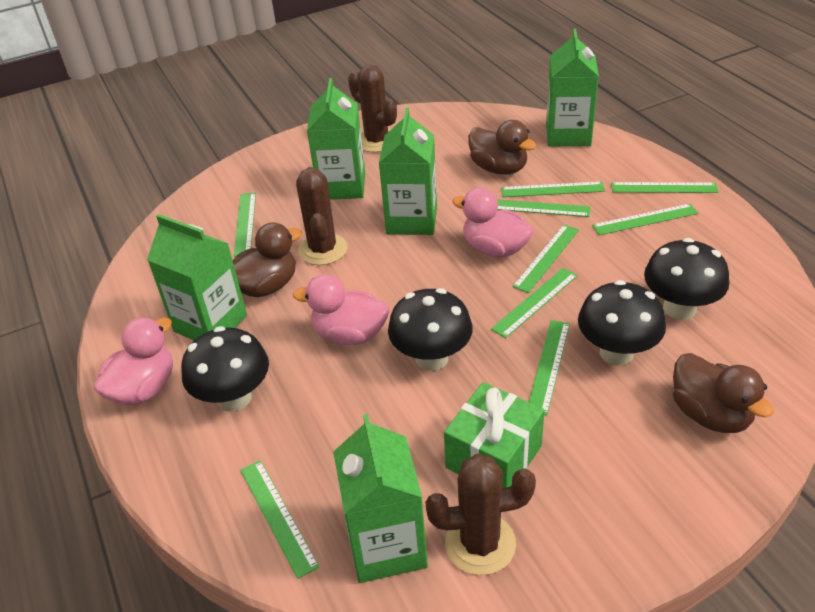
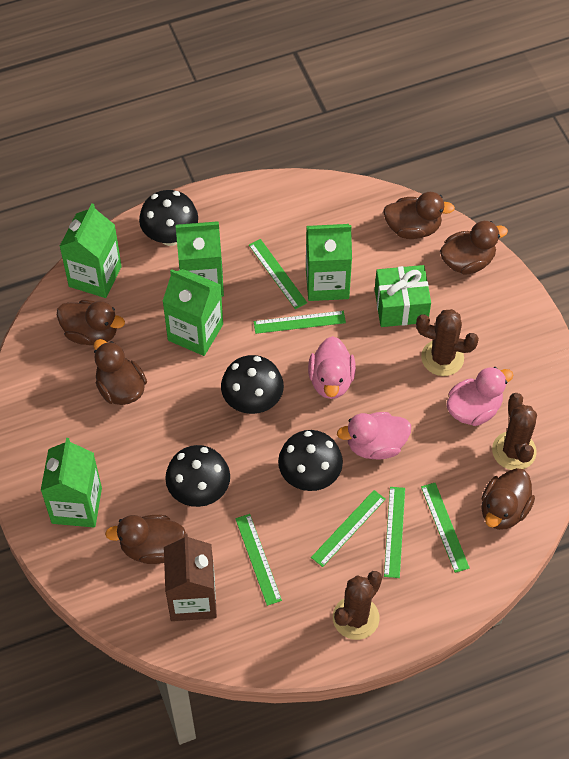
brown carton: none = 0 -> [164,534,217,621] = 1
brown duck: [233,222,302,297] [468,120,537,174] [673,353,774,433] = 3 -> [57,300,125,345] [93,339,147,405] [105,515,186,564] [383,192,455,239] [440,221,508,275] [481,468,535,530] = 6
green ruler: [234,193,256,257] [240,460,319,579] [491,268,578,338] [497,199,590,217] [501,182,605,197] [513,225,579,293] [529,320,570,416] [592,204,698,235] [611,182,718,193] = 9 -> [235,514,282,606] [249,239,307,309] [254,311,346,334] [311,490,386,567] [384,487,405,578] [421,483,469,573] = 6

